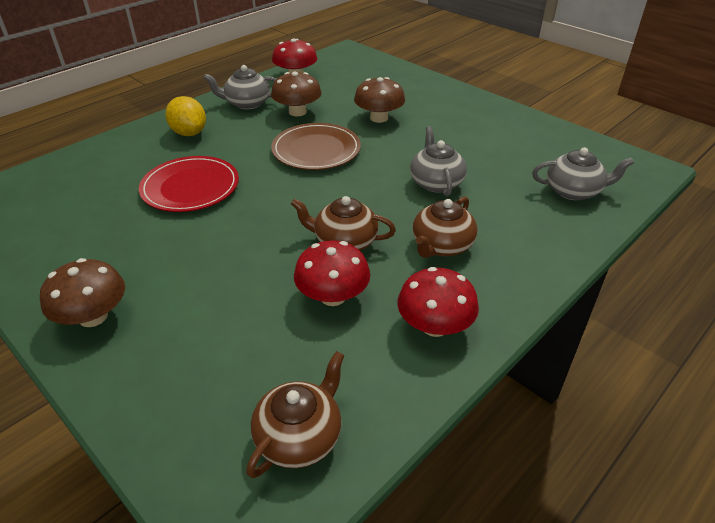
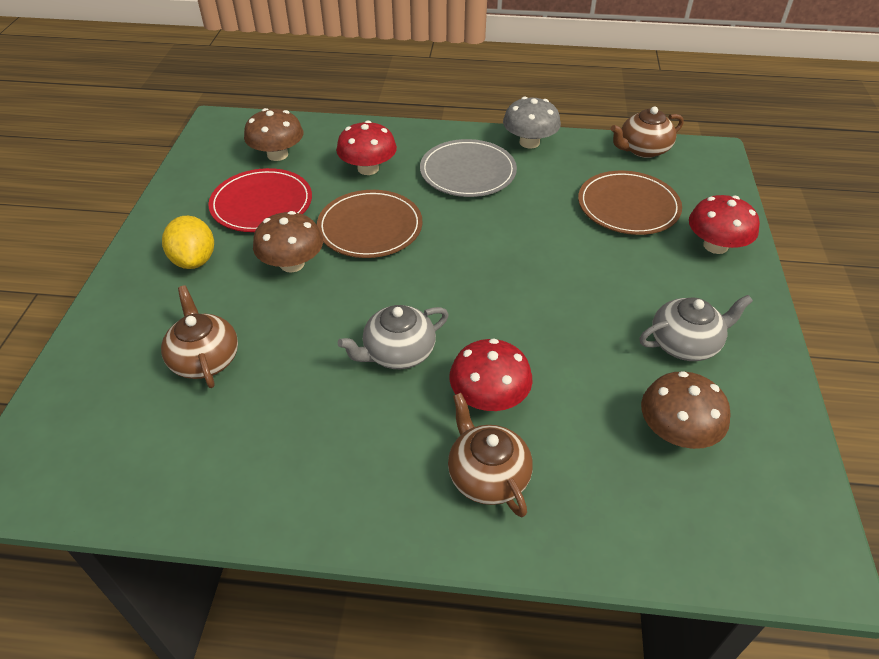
brown plate: [271,123,361,170] = 1 -> [317,190,423,258] [578,171,682,235] = 2
grey mushroom: none = 0 -> [503,97,561,149] = 1
grey plate: none = 0 -> [420,139,517,197] = 1
grey teapot: [204,65,276,109] [410,126,467,196] [532,147,634,200] = 3 -> [338,305,449,369] [639,295,753,361] = 2

